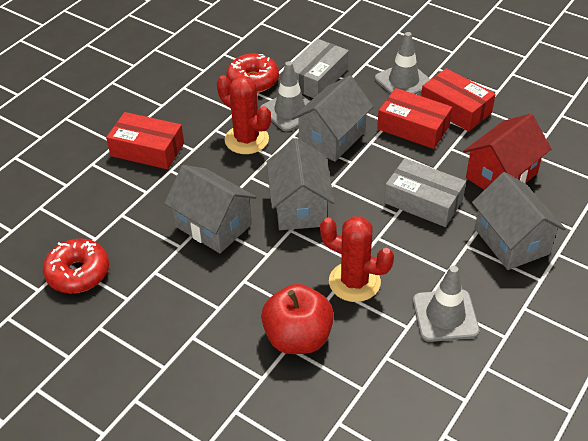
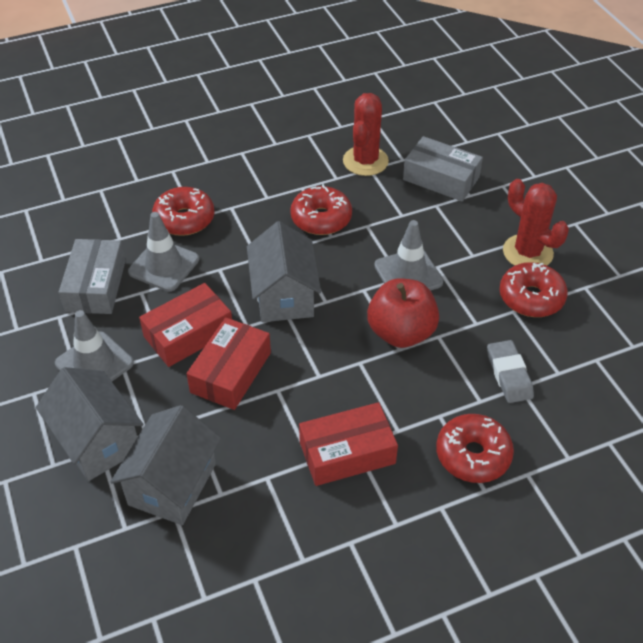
grey eraser: none = 0 -> [487,340,534,403] = 1
grey house: [164,165,256,253] [267,138,335,230] [292,76,374,162] [472,172,565,270] = 4 -> [36,367,143,481] [110,405,221,525] [247,221,321,322] = 3
red donut: [43,238,109,293] [226,53,279,93] = 2 -> [152,187,215,236] [290,184,352,235] [436,414,514,483] [500,263,568,317] = 4
red house: [463,114,551,190] = 1 -> none = 0

